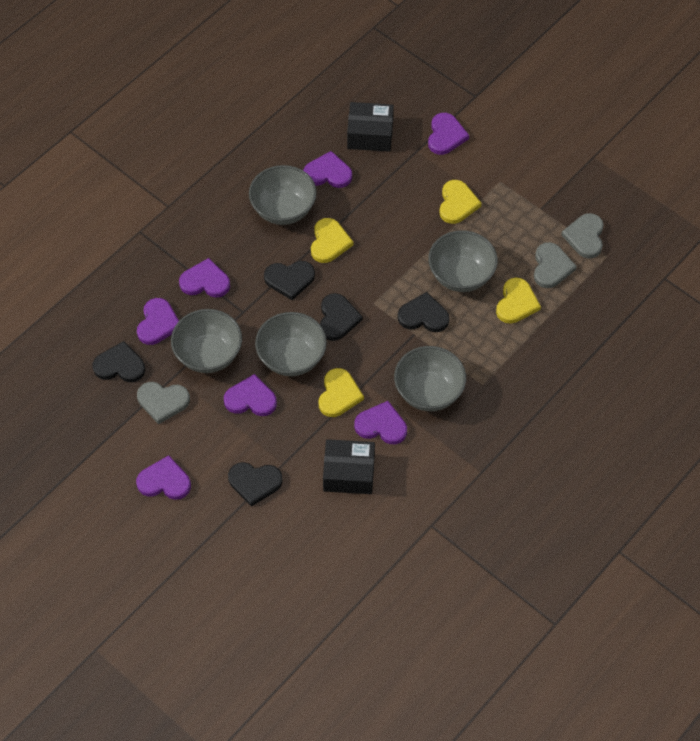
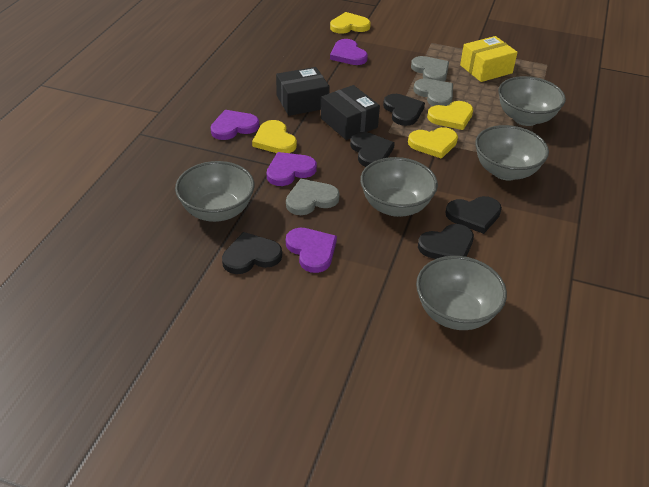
purple heart: [136,455,191,500] [137,298,179,345] [179,258,230,298] [224,374,277,416] [303,151,352,188] [354,401,407,444] [428,113,469,155] = 7 -> [211,110,259,140] [267,152,317,186] [286,228,337,273] [330,39,368,65] = 4
yellow box: none = 0 -> [460,36,518,82] = 1

